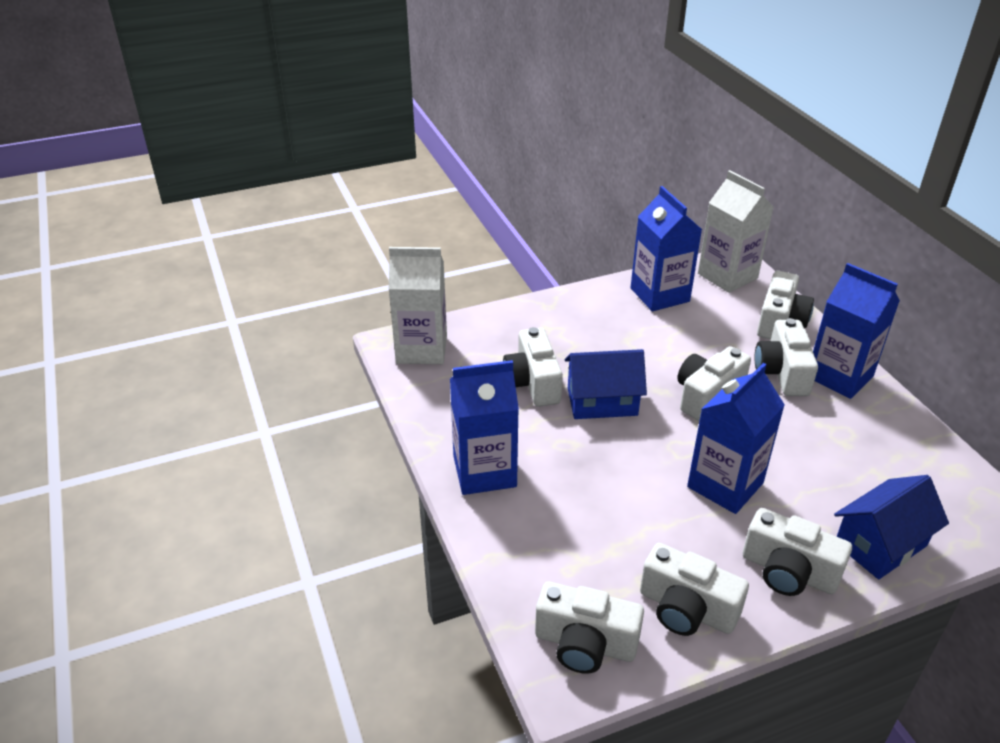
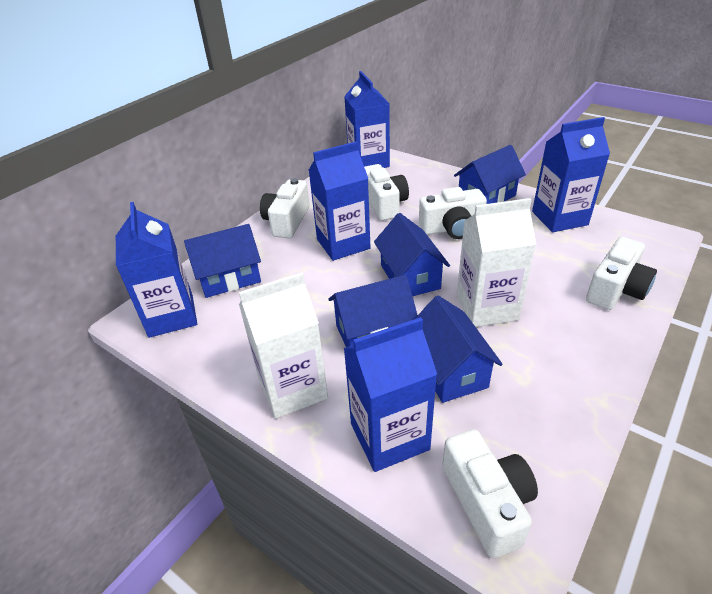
blue carton: [450,360,519,495] [631,186,702,311] [687,363,785,514] [813,263,900,399] = 4 -> [116,202,197,338] [309,141,371,261] [344,71,390,168] [344,317,437,472] [532,117,610,232] = 5
blue house: [565,349,647,419] [834,475,949,579] = 2 -> [184,224,261,298] [328,275,417,347] [374,213,450,296] [415,296,503,403] [454,145,526,204] = 5
white camera: [503,327,563,407] [535,582,644,674] [640,543,749,636] [677,346,751,421] [743,508,852,596] [755,318,818,396] [757,271,814,339] = 7 -> [260,178,310,238] [364,164,409,221] [419,187,487,239] [442,429,538,558] [586,237,657,310] = 5

